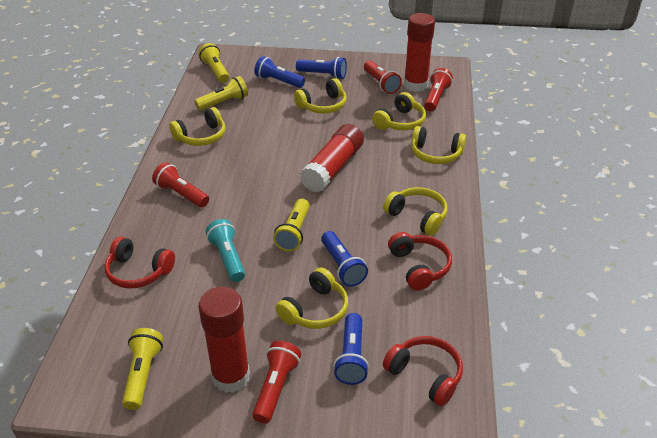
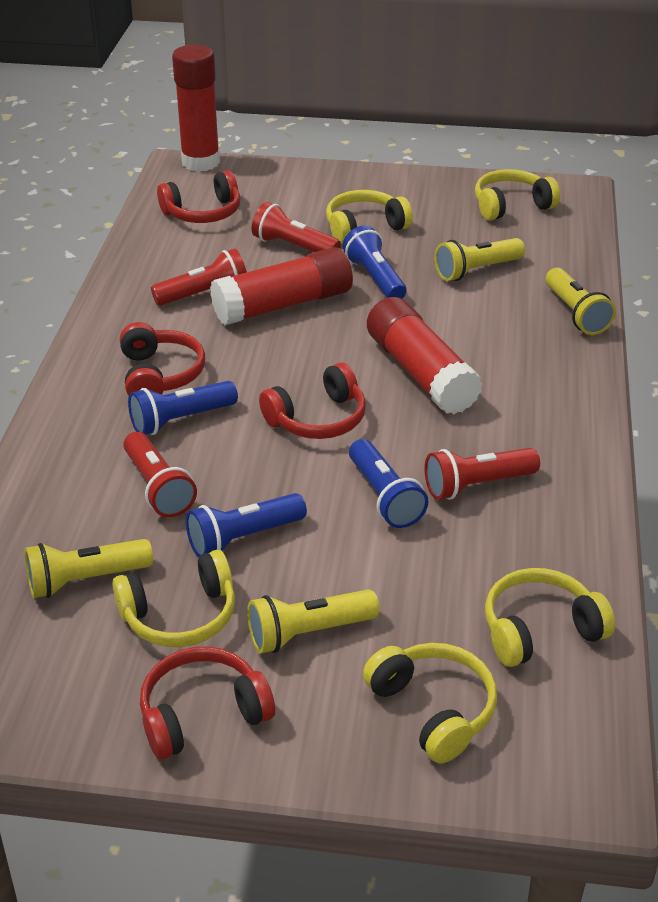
red headphones: [104,237,175,288] [383,336,463,406] [388,232,452,291] = 3 -> [120,322,205,396] [140,646,275,759] [157,170,240,223] [259,362,366,439] = 4
turquoise flashlight: [206,219,245,282] = 1 -> none = 0
yellow headphones: [169,107,226,146] [275,267,348,329] [294,78,347,113] [372,92,426,130] [383,187,448,236] [412,126,466,164] = 6 -> [112,550,235,647] [326,190,413,244] [363,643,497,763] [475,169,560,221] [485,568,615,667] = 5

